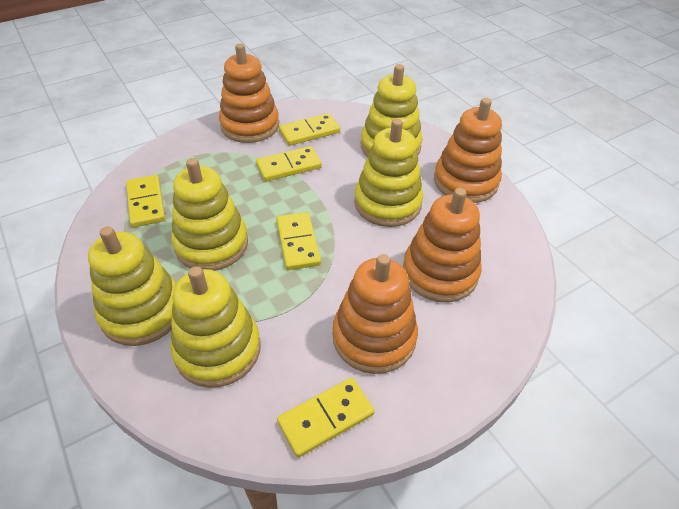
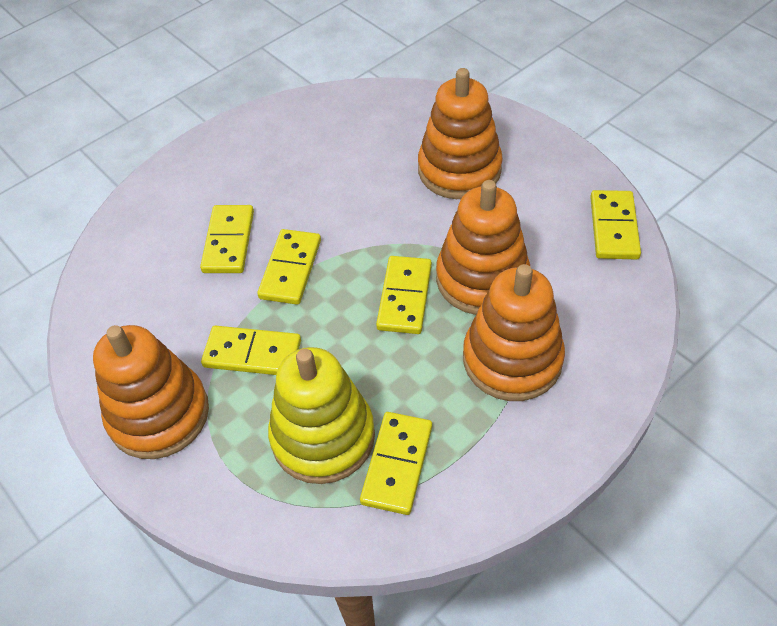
yellow domino: [126,175,165,227] [256,146,322,181] [276,212,321,270] [277,377,375,458] [279,113,340,146] = 5 -> [200,205,254,273] [201,325,301,375] [257,229,321,305] [360,412,432,515] [376,256,432,334] [590,190,641,260] = 6
yellow stacking toy: [88,226,176,346] [170,266,261,388] [171,158,248,271] [354,119,423,227] [361,64,422,158] = 5 -> [268,347,375,484] = 1

